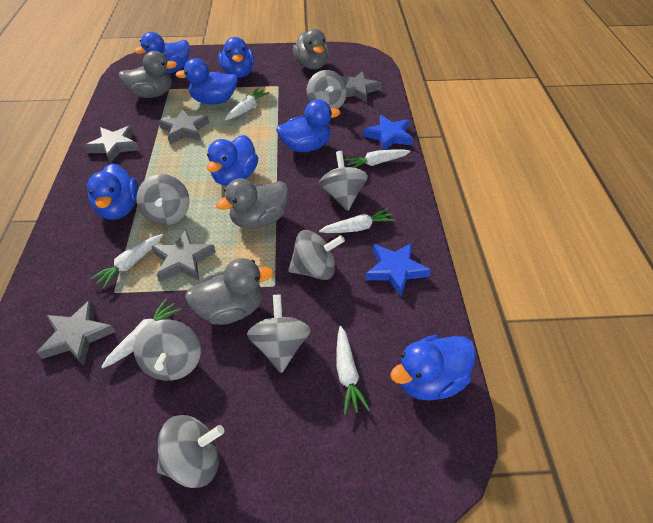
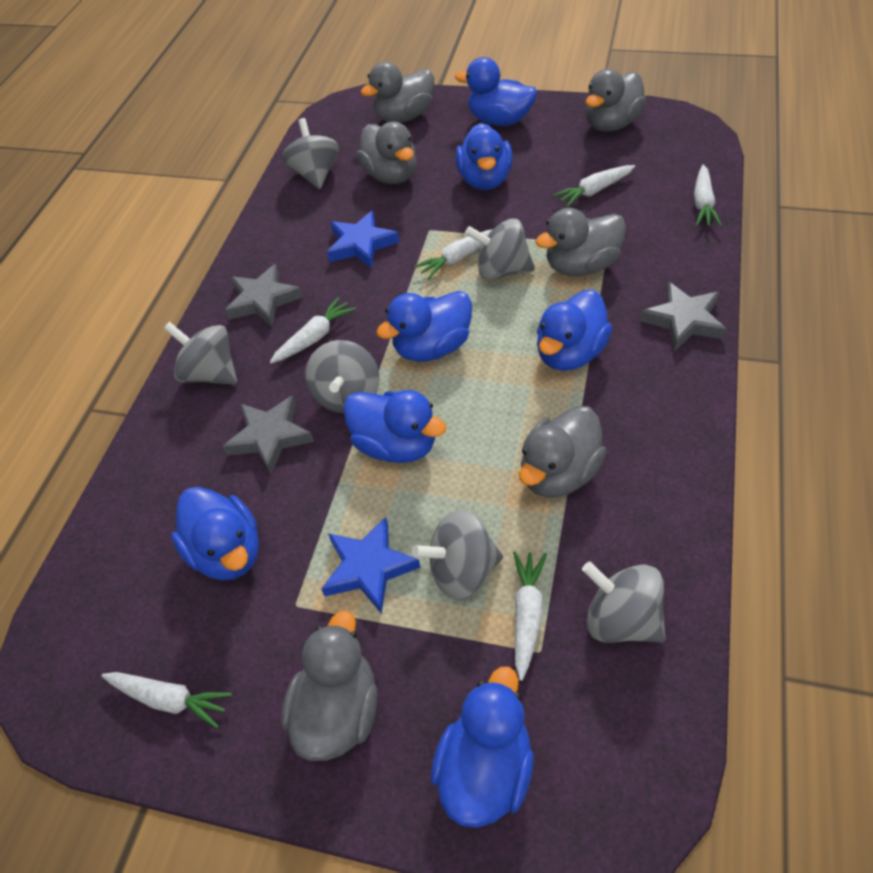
grey duck: [118,51,177,98] [185,258,274,325] [216,178,288,229] [293,29,329,70] = 4 -> [281,610,377,761] [356,122,417,184] [361,62,434,122] [519,406,606,497] [535,208,626,277] [586,69,647,131] = 6
grey spinning top: [134,320,201,381] [136,174,190,225] [157,415,224,488] [247,294,311,373] [288,230,345,280] [307,70,347,109] [319,151,368,211] = 7 -> [164,322,237,385] [282,118,339,189] [305,340,380,413] [412,509,503,599] [465,219,535,280] [582,562,666,643] = 6
grey star: [36,300,115,366] [84,126,139,163] [151,230,216,282] [158,109,209,144] [341,71,381,102] = 5 -> [223,395,314,474] [225,264,303,327] [640,282,726,351] = 3

